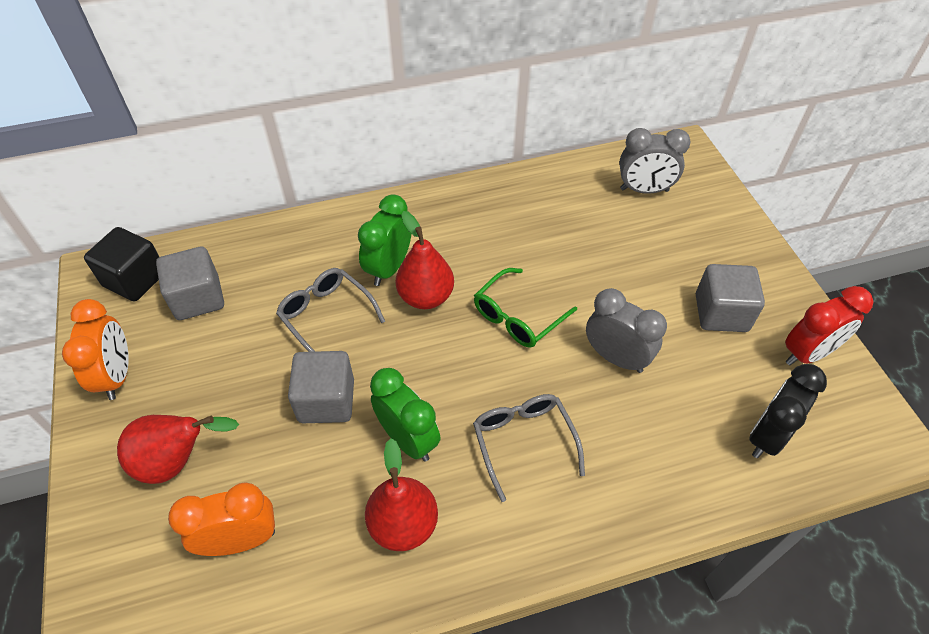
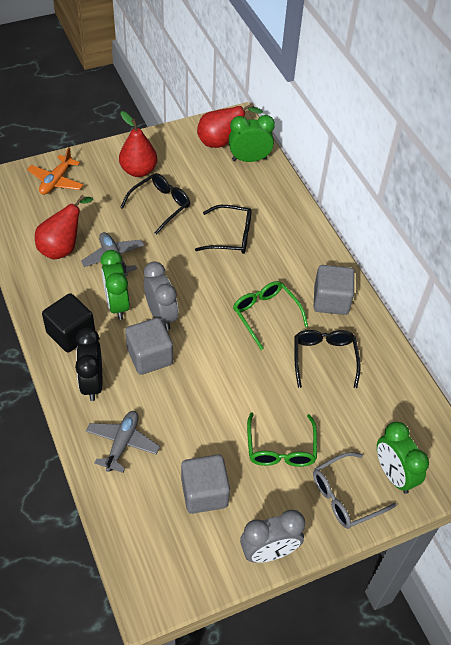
black glasses: none = 0 -> [120,173,190,235] [195,205,252,254] [294,330,361,388] = 3
green clock: [358,194,411,286] [370,368,440,462] = 2 -> [100,250,130,320] [229,115,275,162] [377,422,429,494] = 3
green glasses: [474,268,577,348] = 1 -> [233,281,308,350] [247,413,317,467] = 2
grey glasses: [276,268,385,352] [473,394,585,502] = 2 -> [313,452,397,529] = 1
grey plane: none = 0 -> [81,232,145,277] [86,411,160,473] = 2
orange clock: [62,299,129,400] [168,482,275,556] = 2 -> none = 0
orange plane: none = 0 -> [27,148,83,195] = 1
red clock: [785,286,874,365] = 1 -> none = 0

